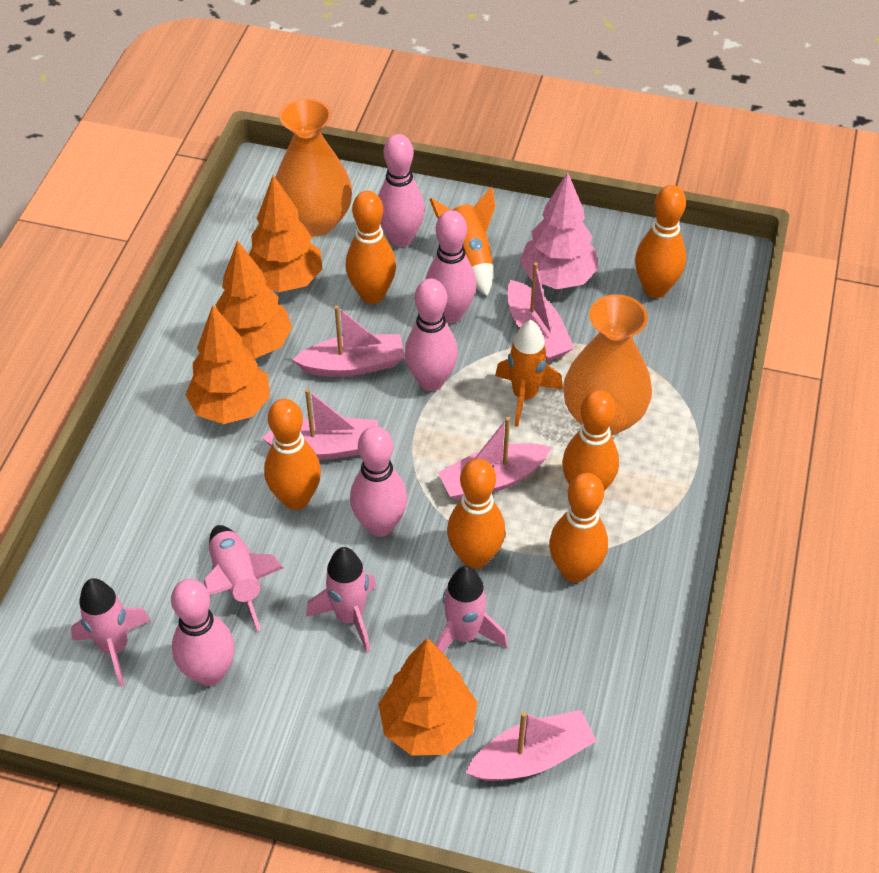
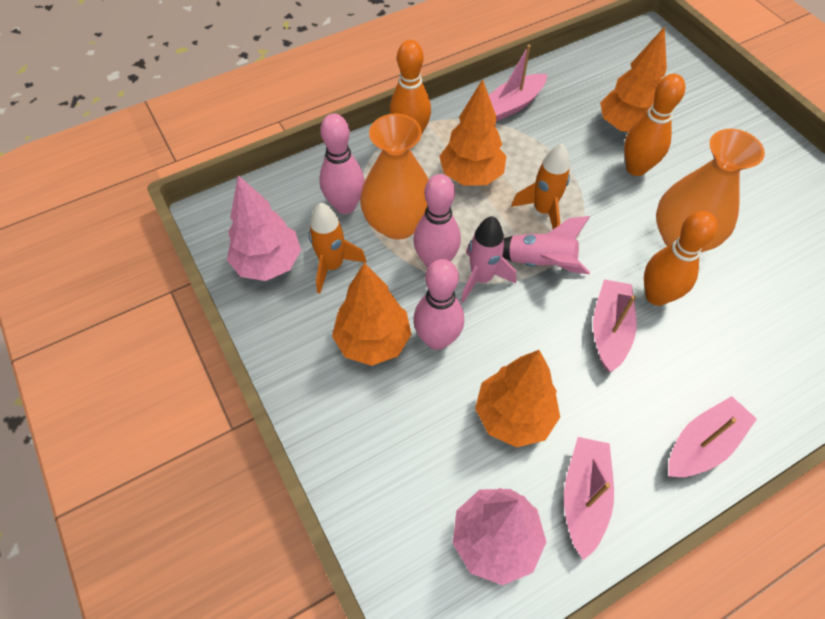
orange bowling pin: [264,399,321,510] [345,191,396,304] [447,459,505,569] [549,473,608,583] [562,390,619,491] [635,185,686,298] = 6 -> [390,40,431,133] [624,74,685,176] [644,211,717,306] = 3
pink boat: [262,389,378,460] [292,305,405,377] [438,417,552,501] [465,710,597,781] [507,262,574,362] = 5 -> [489,44,547,122] [564,437,614,560] [593,279,636,372] [669,396,757,477] = 4
pink bowling pin: [171,579,235,686] [350,426,408,537] [378,134,425,247] [405,278,458,391] [426,210,476,323] = 5 -> [319,114,365,214] [413,174,461,268] [413,259,464,350] = 3
pink rocket: [71,578,151,687] [204,525,284,631] [306,547,377,653] [435,566,508,652] = 4 -> [461,216,516,303] [503,216,590,275] = 2
pink tree: [520,172,599,289] = 1 -> [227,175,301,281] [452,488,546,585] = 2

